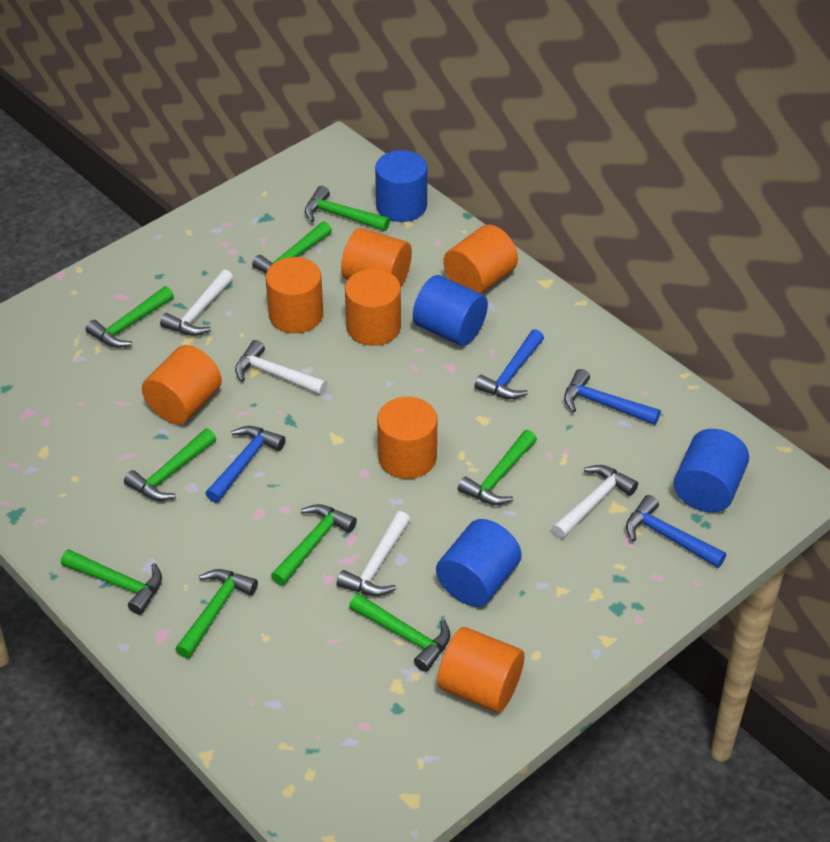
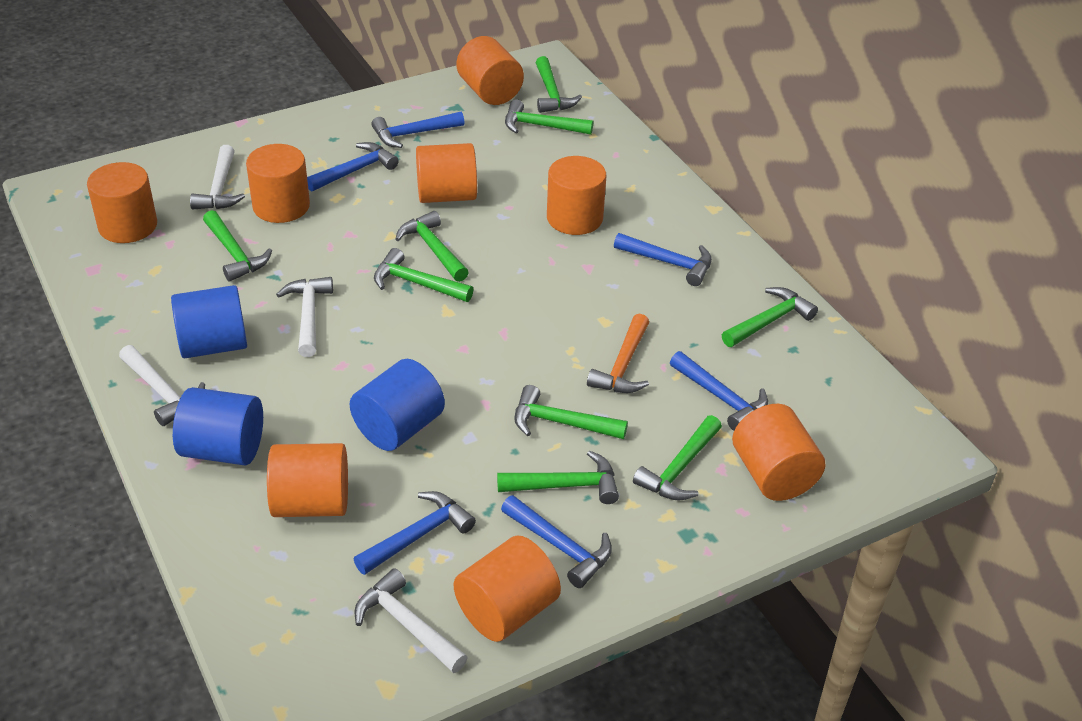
blue cylinder: [375,150,427,222] [413,275,488,346] [436,519,522,607] [674,429,749,512] = 4 -> [171,285,247,358] [173,387,263,465] [350,359,445,451] = 3
blue hammer: [205,426,286,503] [474,329,544,399] [564,369,660,425] [626,495,726,568] = 4 -> [307,142,399,192] [354,491,476,575] [371,112,465,148] [501,495,612,588] [614,233,712,286] [670,351,768,431] = 6
orange cylinder: [142,345,222,424] [266,257,323,333] [341,228,412,287] [345,269,401,346] [377,397,437,479] [437,627,525,713] [443,224,518,294] = 7 -> [87,162,157,243] [246,144,310,223] [267,443,348,517] [416,143,477,203] [454,535,561,642] [456,36,524,105] [547,156,606,235] [732,404,825,501] = 8
orange hammer: none = 0 -> [587,314,649,393] = 1

